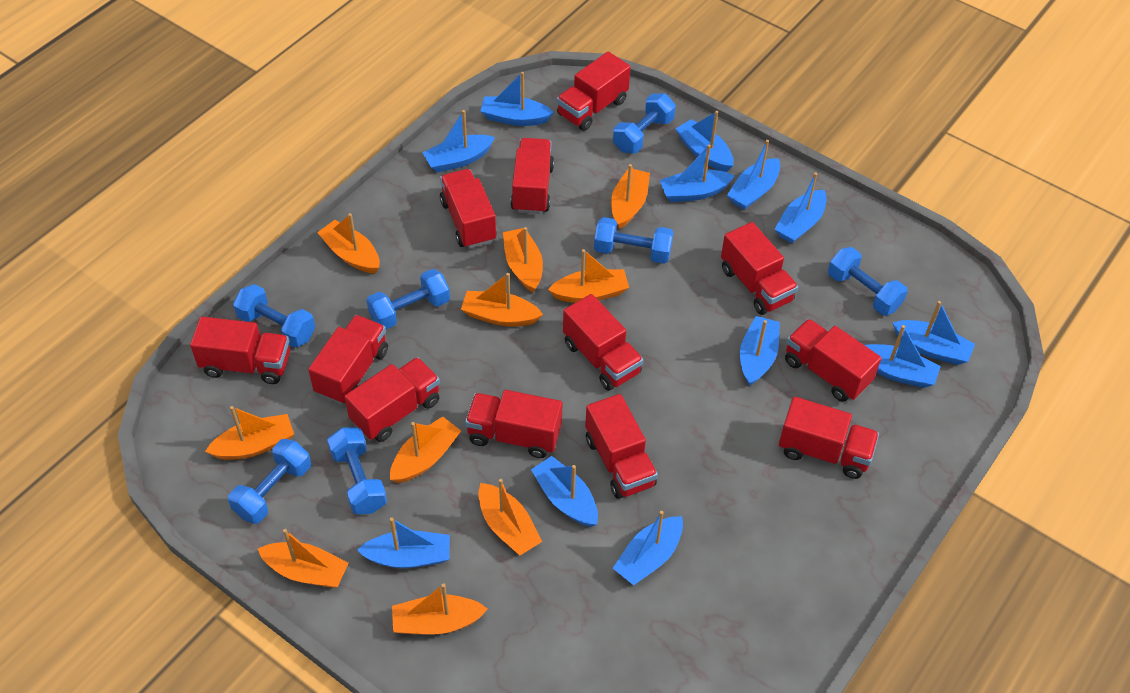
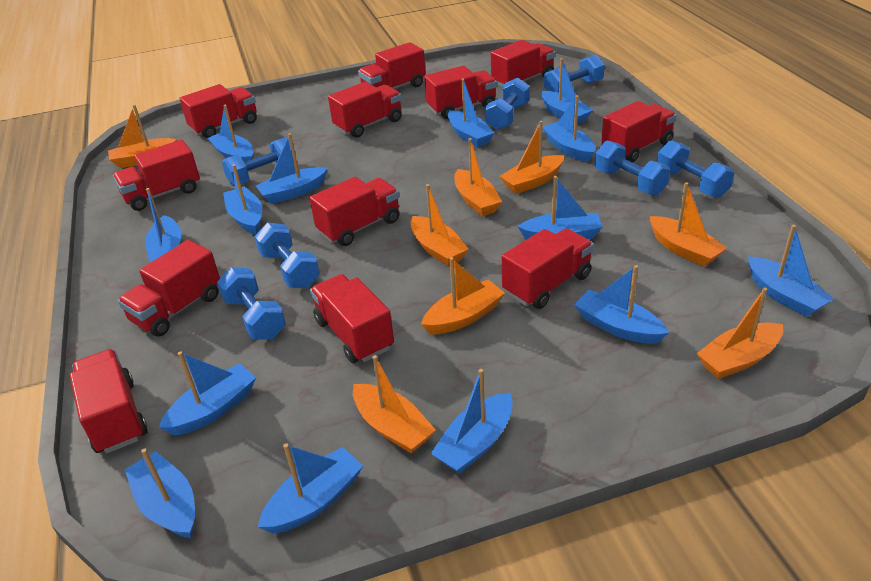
blue boat: [357,517,450,568] [423,110,495,173] [480,72,554,126] [531,456,598,527] [613,511,683,585] [660,145,735,202] [675,111,734,172] [727,140,780,210] [740,316,780,386] [775,173,827,243] [865,325,941,388] [893,301,975,365] = 12 -> [125,448,195,538] [145,188,181,263] [159,351,256,436] [208,105,253,162] [223,164,262,235] [256,133,328,204] [258,443,363,533] [430,369,513,474] [448,78,494,147] [517,176,603,240] [541,58,593,125] [542,95,595,162] [574,265,669,344] [748,225,834,317] = 14
orange boat: [205,406,294,460] [258,529,348,588] [317,213,380,274] [390,416,461,483] [392,583,488,634] [461,273,543,326] [478,479,542,556] [503,227,543,293] [548,249,629,303] [611,164,650,229] = 10 -> [108,105,177,168] [353,355,436,453] [411,184,469,266] [421,257,505,334] [454,138,502,216] [500,121,564,194] [650,182,727,266] [696,287,783,379] = 8

